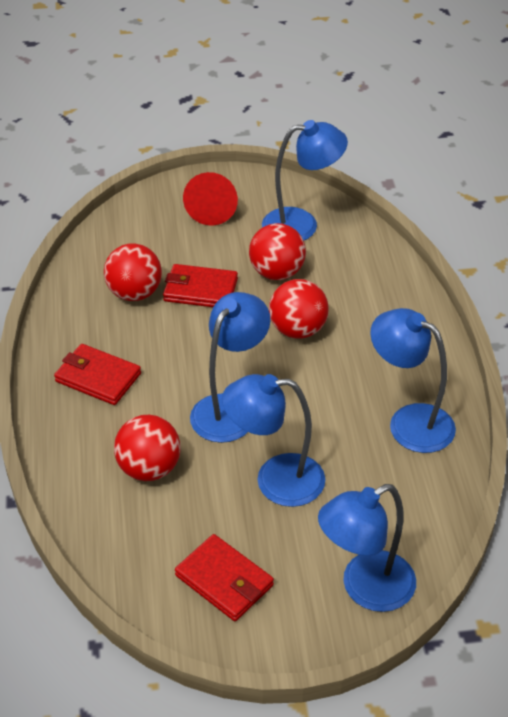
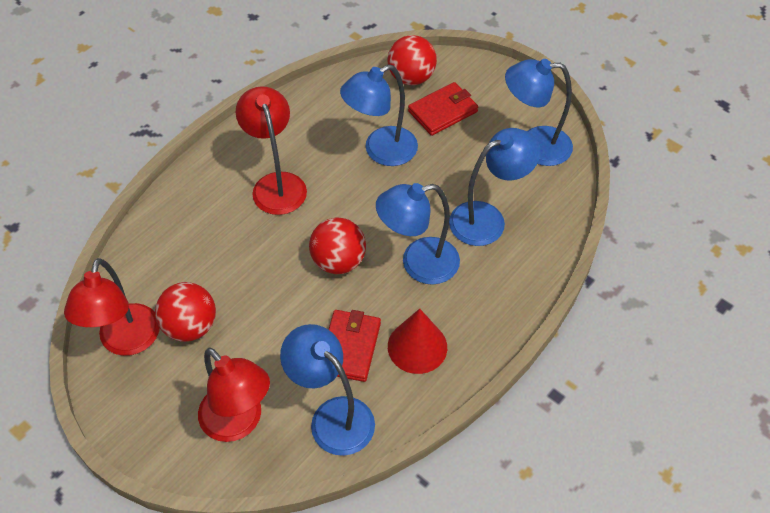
red ball: [104,244,162,301] [114,415,181,481] [249,223,306,280] [269,279,329,339] = 4 -> [155,282,216,342] [309,218,366,274] [387,35,437,85] = 3
red lamp: none = 0 -> [64,258,160,356] [198,347,270,442] [236,86,307,215] = 3
red wallet: [54,344,141,405] [163,264,238,307] [175,534,274,621] = 3 -> [329,310,381,382] [408,82,478,136] = 2

